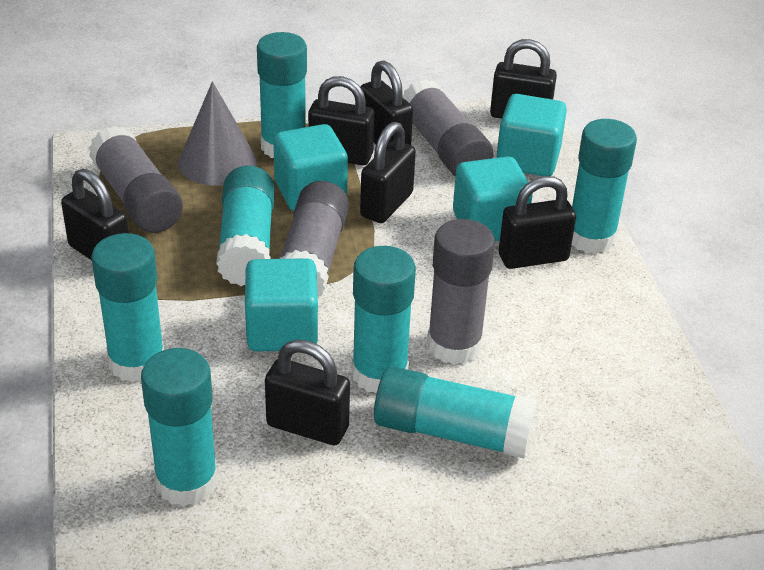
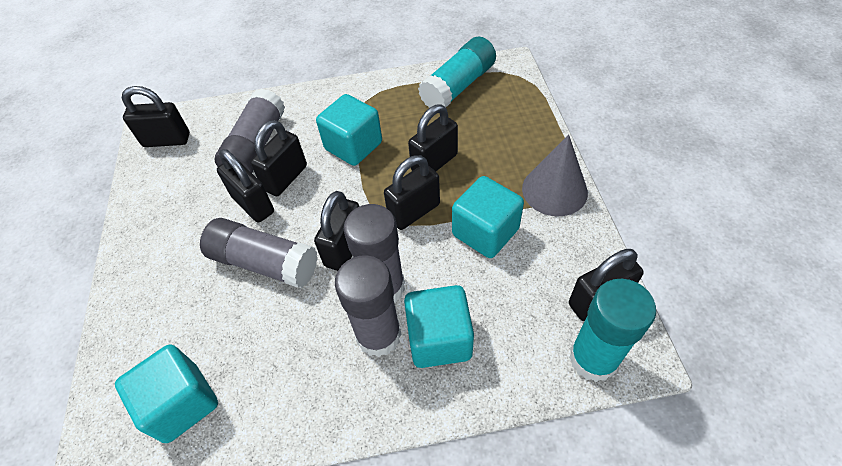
turquoise glue stick: [91,233,164,383] [141,348,218,507] [216,166,274,286] [257,32,307,158] [352,246,416,394] [374,366,537,459] [572,119,637,254] = 7 -> [418,37,496,108] [569,279,656,382] = 2

